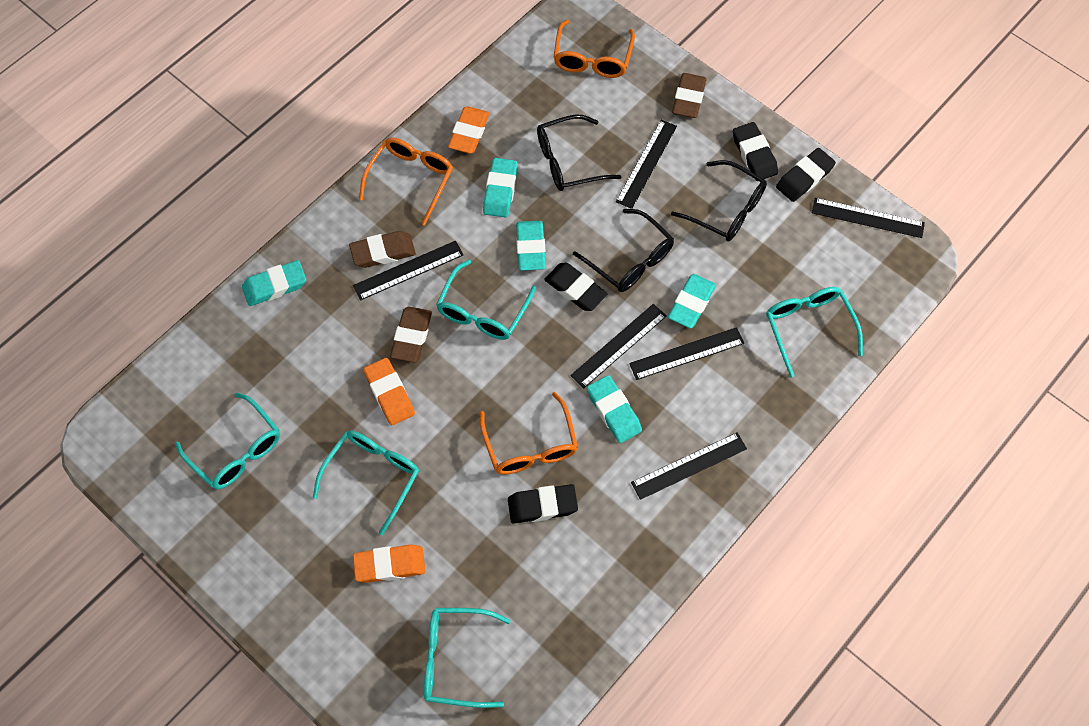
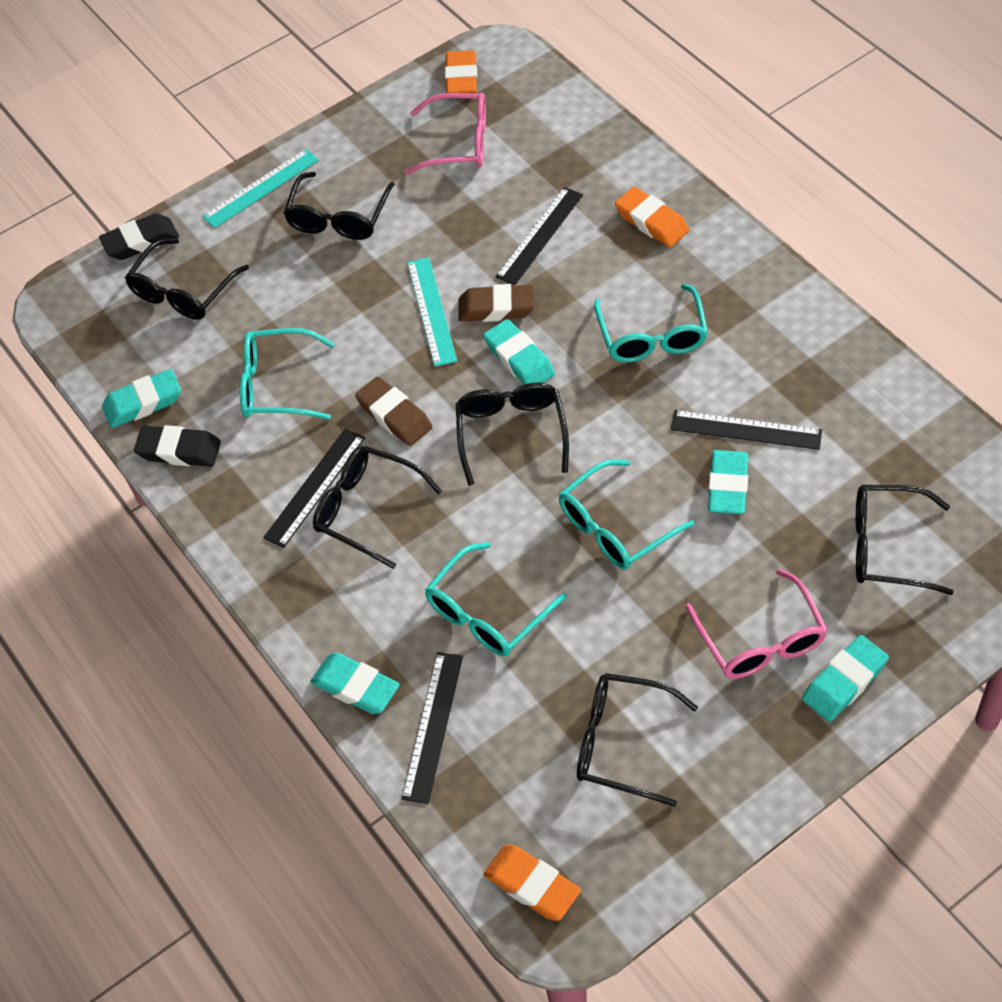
black eraser: [508,484,578,524] [544,263,607,311] [733,122,778,181] [776,148,836,202] = 4 -> [99,213,179,260] [134,425,221,467] = 2
black glasses: [537,114,621,191] [573,209,674,292] [671,160,767,242] = 3 -> [125,238,249,320] [283,172,395,240] [313,446,442,569] [456,382,569,486] [577,673,698,807] [856,485,954,595] = 6
black ruler: [353,241,463,301] [570,304,667,388] [616,120,677,209] [629,327,744,380] [631,432,747,500] [812,198,925,238] = 6 -> [263,428,365,548] [402,652,463,804] [496,187,583,285] [671,410,822,450] = 4
brown eraser: [349,231,416,268] [390,307,432,362] [672,73,707,118] = 3 -> [355,376,433,446] [459,284,534,322] = 2
orange glasses: [359,138,453,225] [480,392,578,475] [554,20,635,78] = 3 -> none = 0
pink glasses: none = 0 -> [404,93,486,175] [686,569,828,679] = 2
turquoise glasses: [175,392,280,490] [313,431,419,535] [424,608,511,708] [436,260,536,340] [766,287,863,377] = 5 -> [240,328,335,420] [425,542,567,656] [559,459,695,569] [594,284,708,363] = 4
turquoise ruler: none = 0 -> [202,149,319,228] [407,257,457,366] = 2

